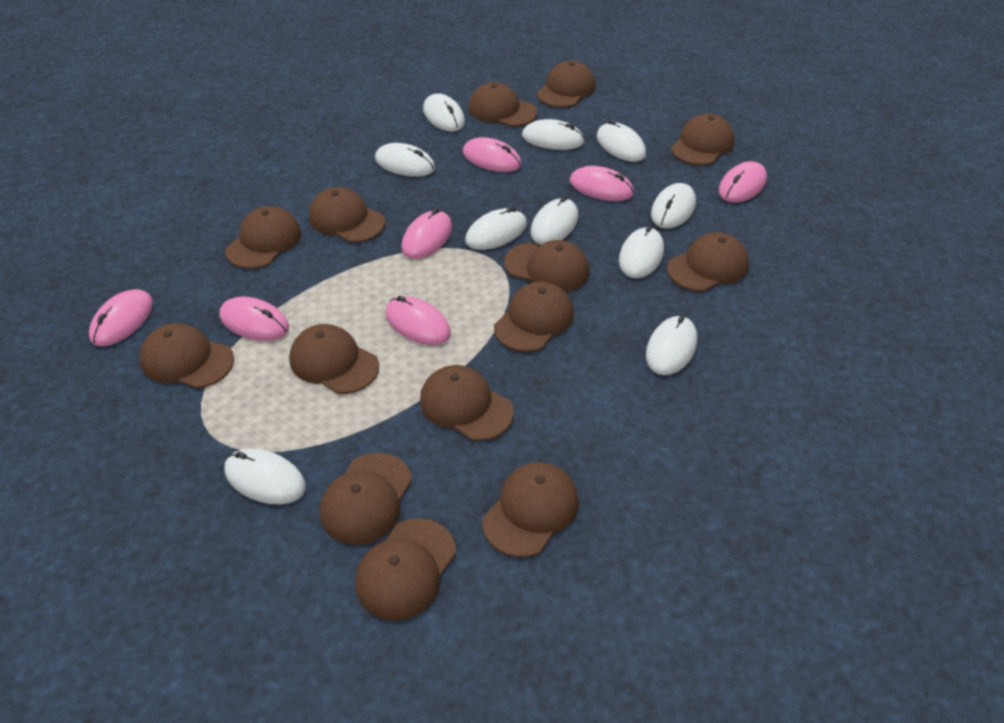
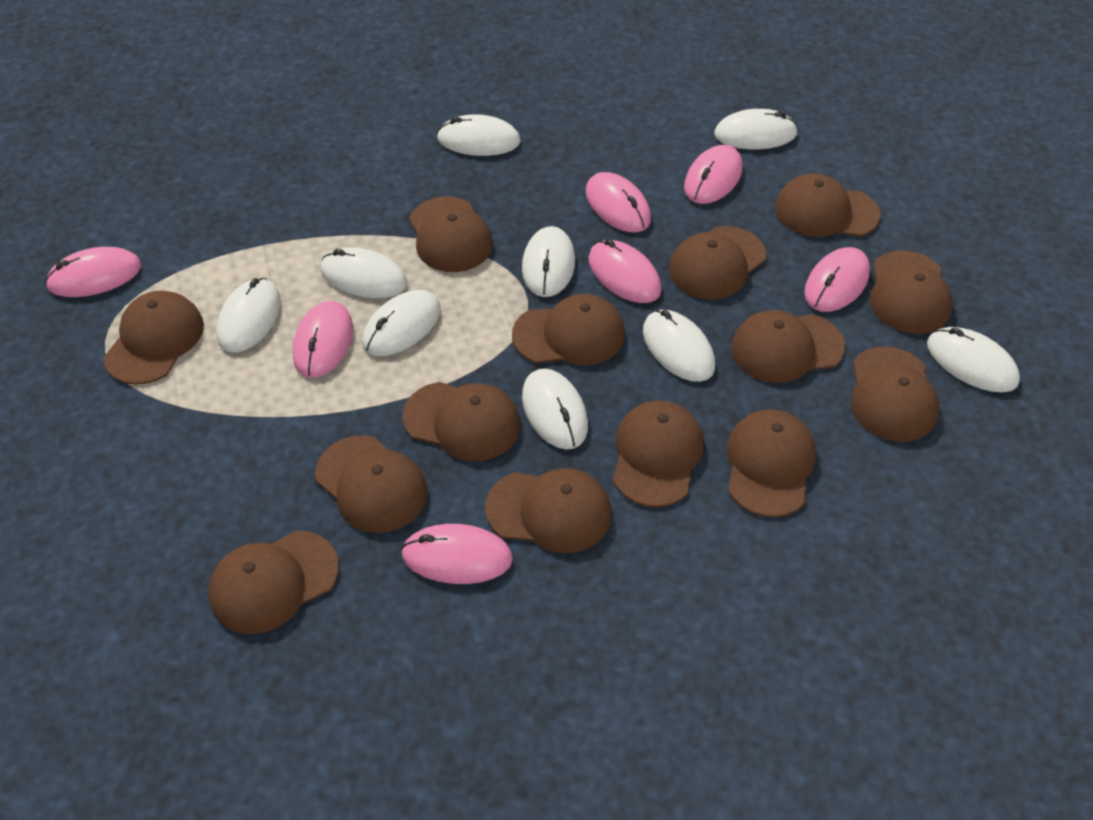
white mouse: [224,448,306,504] [375,143,435,177] [423,93,465,132] [465,207,527,250] [522,119,585,150] [530,196,578,245] [597,120,646,162] [619,225,664,278] [646,315,697,375] [651,183,696,229] = 10 -> [216,278,281,353] [320,247,407,298] [362,290,441,356] [437,114,521,156] [522,226,575,297] [522,369,588,450] [643,310,715,382] [714,109,798,149] [927,327,1020,392] = 9

